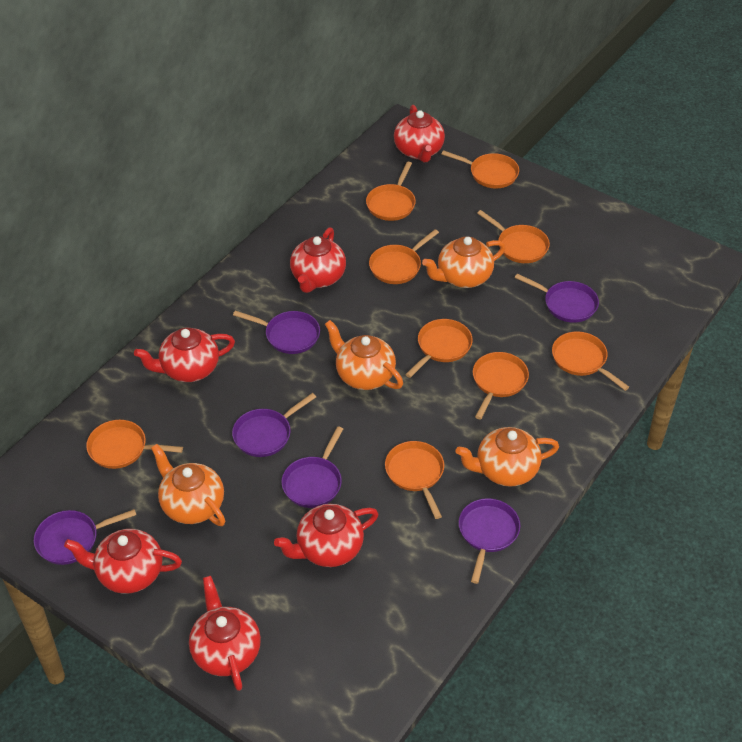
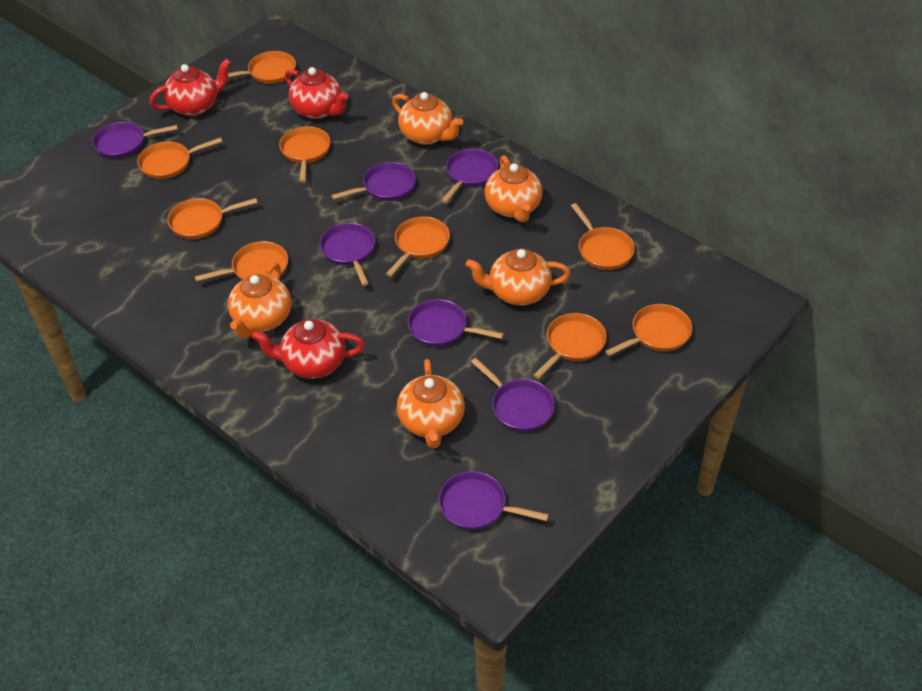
orange teapot: [151,444,225,526] [325,320,403,390] [422,237,506,288] [455,427,559,487] = 4 -> [228,263,291,339] [392,92,463,145] [397,359,465,448] [466,248,570,305] [484,155,543,222] = 5
purple pan: [34,509,136,565] [232,393,316,457] [233,311,320,354] [281,426,343,508] [459,498,520,584] [515,274,599,323] = 6 -> [92,122,178,158] [320,223,375,286] [331,162,416,201] [408,299,504,347] [439,471,549,530] [442,149,498,203] [471,358,555,432] = 7
red teapot: [64,529,182,594] [134,328,235,382] [189,576,261,691] [274,504,378,567] [290,227,346,293] [394,105,445,162] = 6 -> [149,59,231,116] [252,319,365,379] [285,67,349,119] = 3

